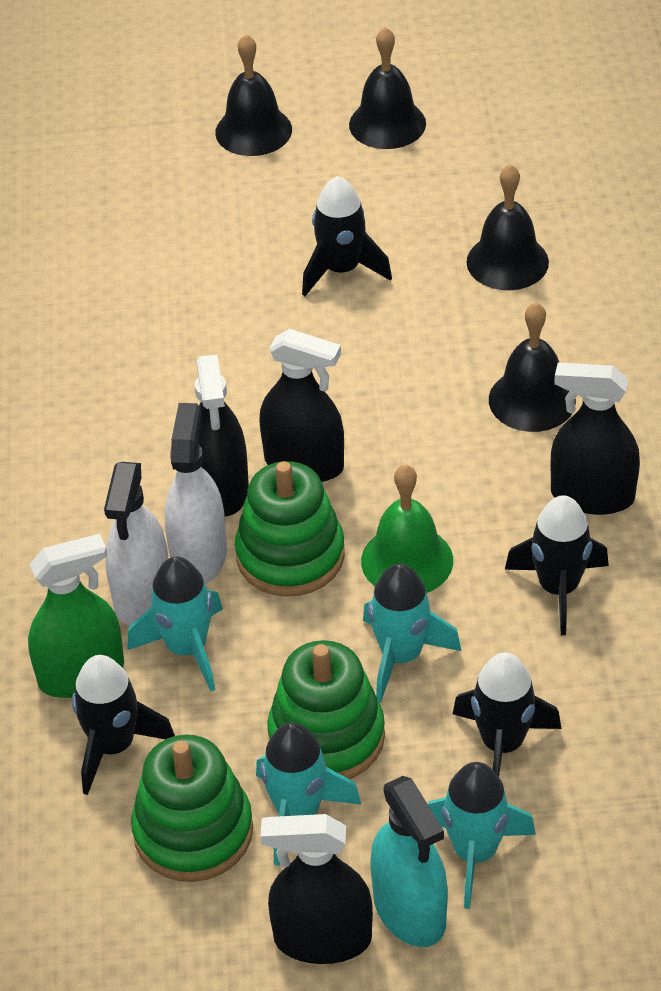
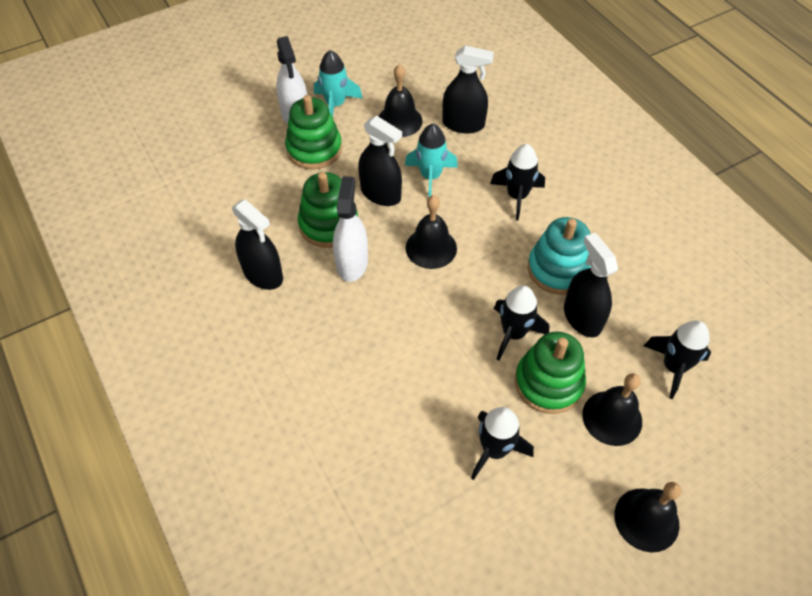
green bell: [361,465,453,593] = 1 -> none = 0
green spray bottle: [28,534,124,698] = 1 -> none = 0
turquoise rocket: [127,556,223,691] [256,722,361,866] [363,564,461,702] [427,762,536,909] = 4 -> [314,50,363,117] [405,124,458,198] = 2
turquoise spray bottle: [370,776,448,947] = 1 -> none = 0
turquoise stacking toy: none = 0 -> [528,217,591,295] = 1

